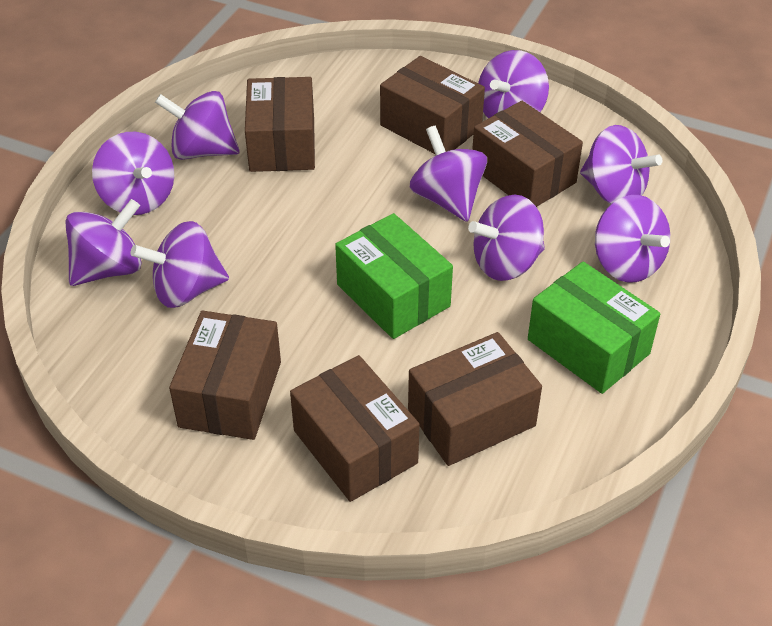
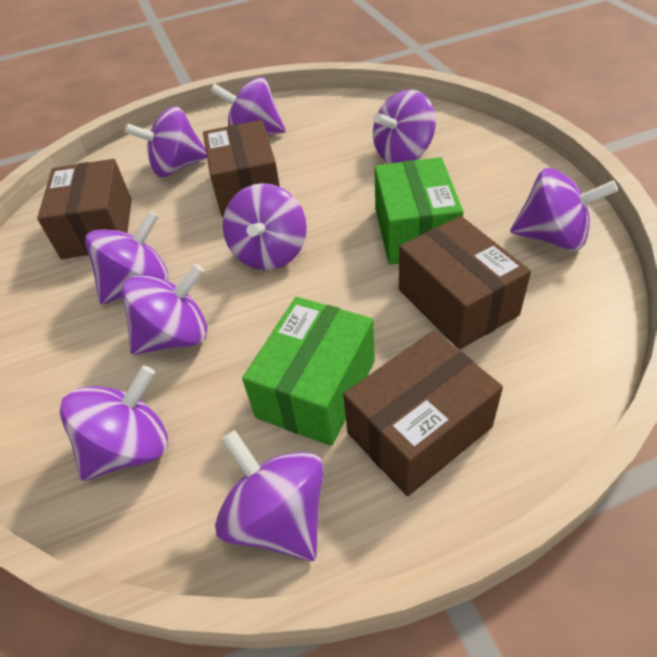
brown box: [169,311,281,440] [245,77,315,172] [290,355,420,502] [380,56,485,154] [408,332,542,466] [472,101,583,207] = 6 -> [37,159,132,259] [203,120,280,217] [343,331,503,496] [399,216,531,349] = 4

